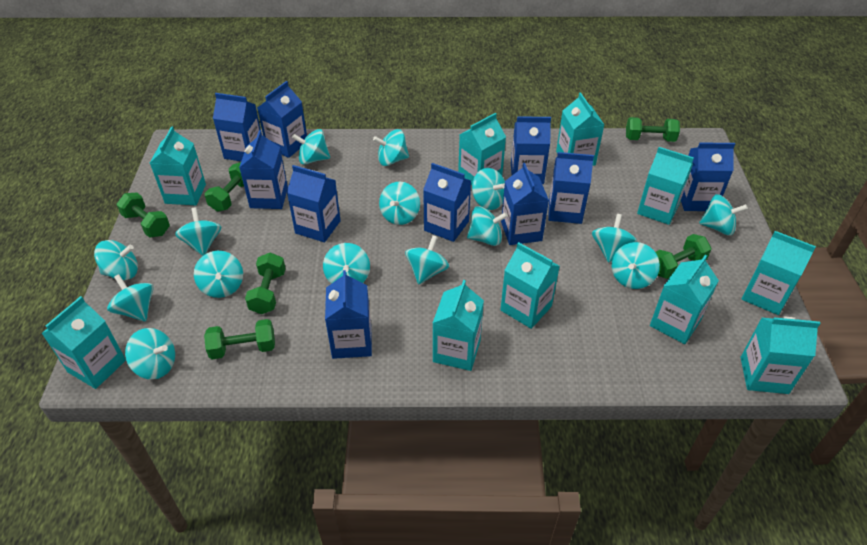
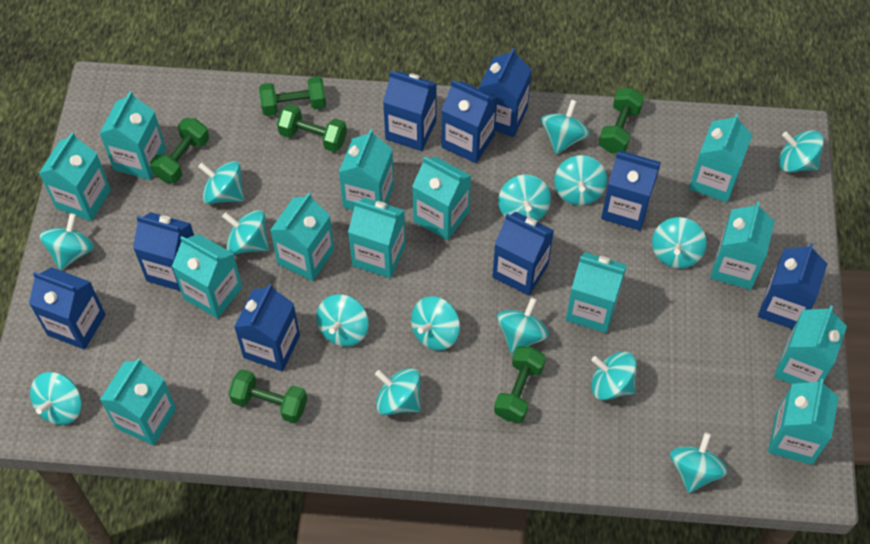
blue carton: [213,93,261,161] [239,130,288,209] [257,81,307,158] [287,165,341,242] [325,270,372,359] [423,163,471,242] [501,163,549,245] [511,116,551,184] [548,152,594,224] [681,142,735,211] = 10 -> [29,267,106,350] [133,212,194,291] [234,284,300,372] [383,71,437,151] [442,80,498,163] [479,48,532,137] [492,211,554,296] [601,150,661,231] [758,243,827,329] = 9
turquoise carton: [42,296,126,389] [150,126,206,205] [433,280,484,371] [458,113,506,185] [500,242,560,329] [556,93,604,166] [637,147,694,225] [650,255,719,344] [740,316,821,394] [742,231,816,315] = 10 -> [39,132,111,221] [99,91,166,180] [100,358,176,446] [172,234,242,319] [270,192,334,281] [339,129,394,210] [348,197,406,278] [412,156,471,240] [566,252,627,333] [689,113,752,202] [710,201,775,290] [768,379,839,465] [774,305,847,384] = 13

